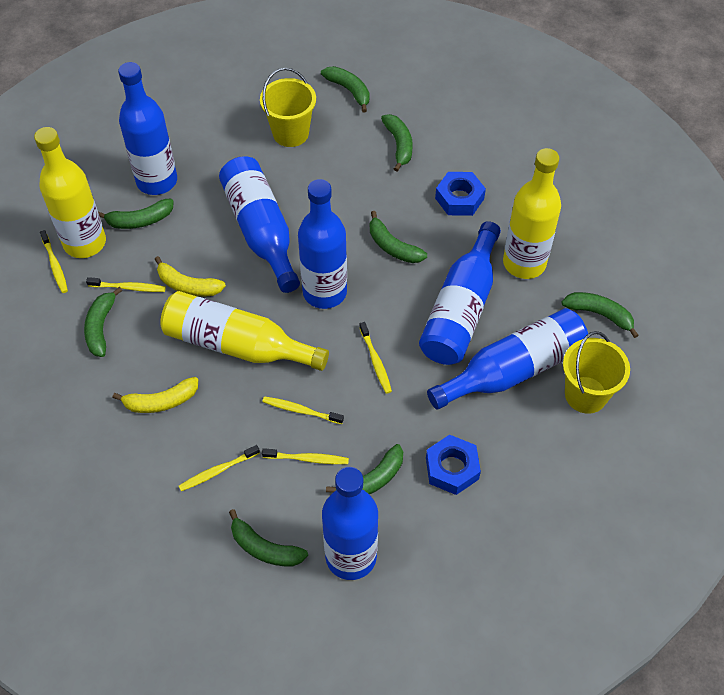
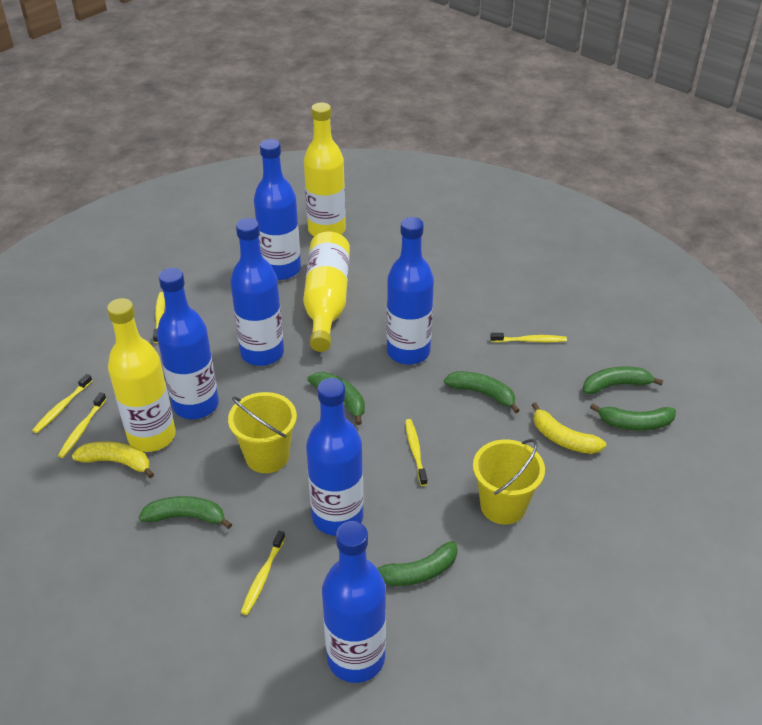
blue nut: [426,435,481,495] [435,172,486,216] = 2 -> none = 0
green banana: [84,287,122,357] [98,198,174,229] [229,509,308,566] [321,66,370,113] [326,444,403,495] [370,211,427,263] [381,114,413,172] [561,292,639,338] = 8 -> [139,496,232,529] [307,372,365,425] [377,541,458,586] [444,371,520,413] [583,366,663,394] [590,403,676,431] = 6

